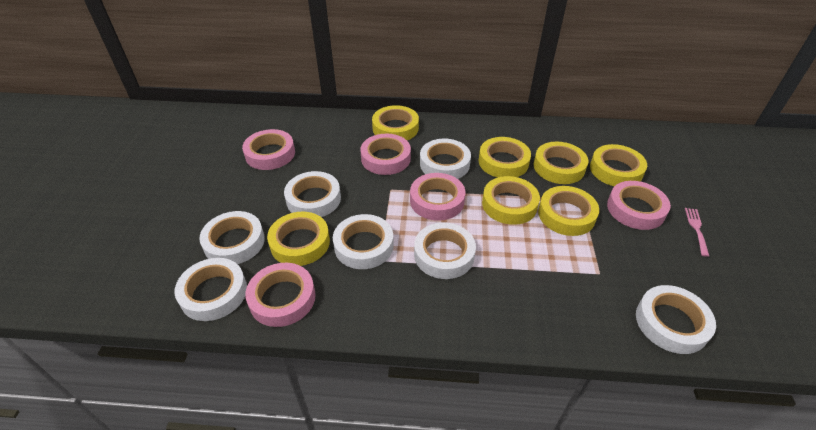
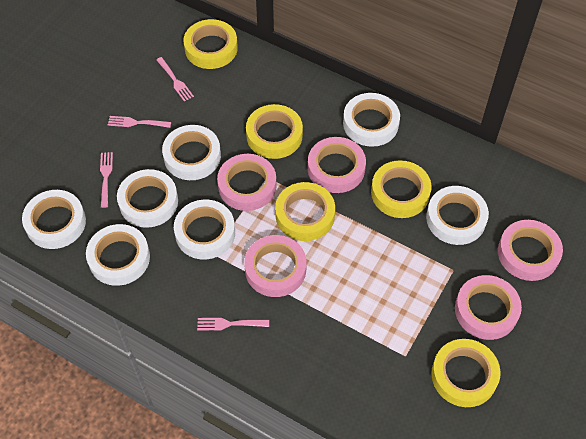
pink fork: [685,208,709,257] = 1 -> [100,152,113,208] [108,116,171,128] [156,57,194,102] [197,318,269,330] = 4
yellow tape: [267,212,330,266] [372,105,419,140] [479,137,531,178] [482,176,540,225] [533,142,588,184] [538,186,599,236] [590,144,647,186] = 7 -> [183,19,238,69] [246,104,303,159] [275,182,335,241] [371,160,432,218] [431,339,501,407] = 5

